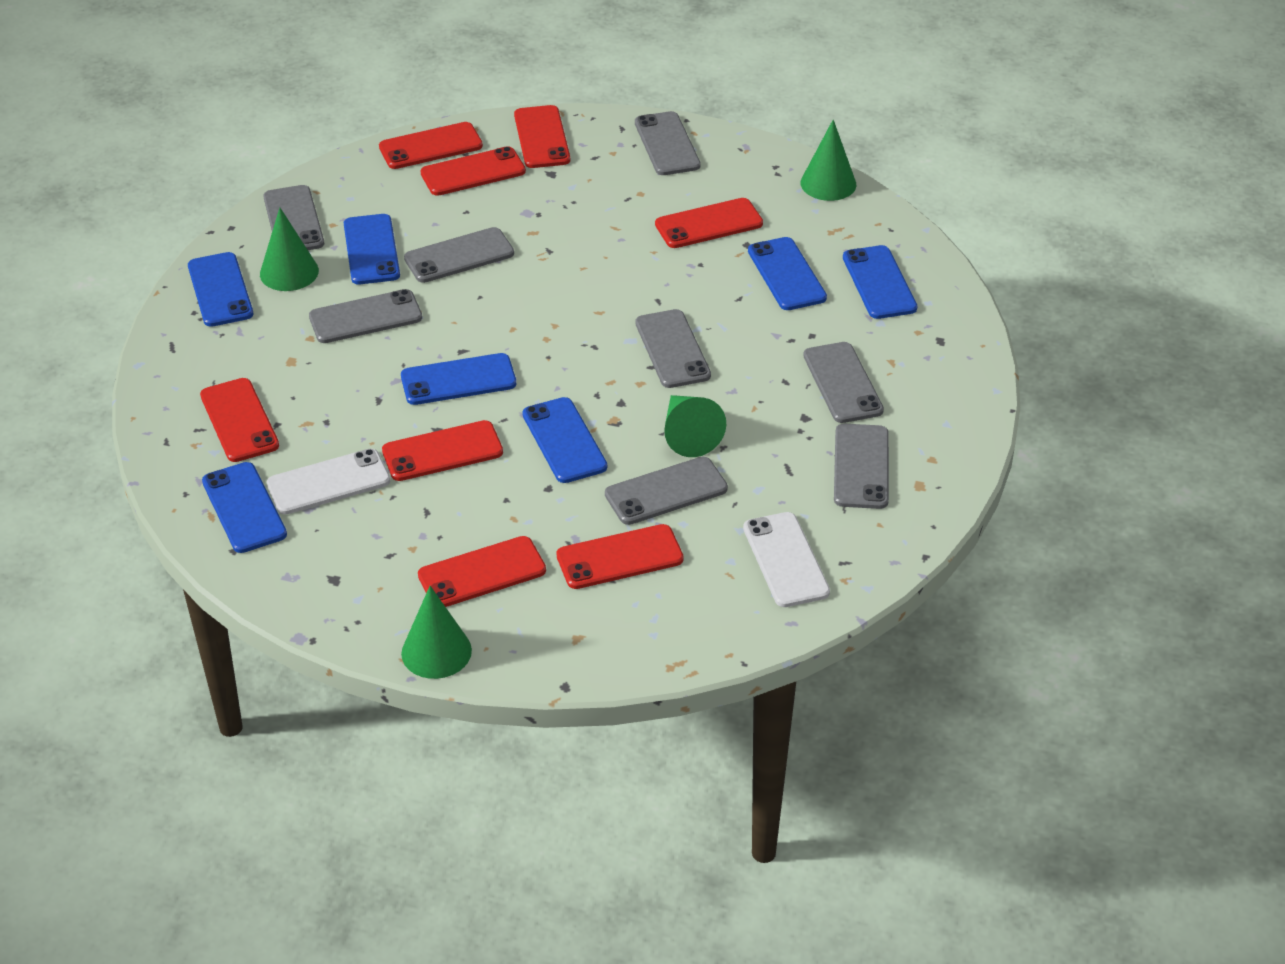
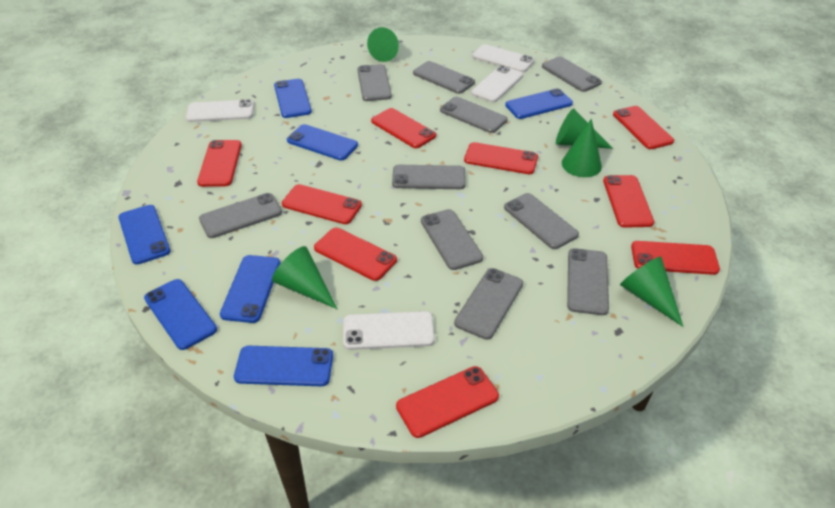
green cone: [260,208,319,291] [401,586,472,679] [664,395,726,457] [801,120,856,201] = 4 -> [272,246,337,309] [367,27,399,62] [556,109,613,149] [562,119,602,177] [620,256,683,327] = 5
grey phone: [263,185,324,250] [309,289,422,343] [404,227,514,283] [605,457,728,525] [635,111,701,175] [635,309,711,388] [803,342,884,423] [834,424,889,509] = 8 -> [199,193,282,238] [357,64,392,101] [392,165,466,189] [413,61,475,94] [421,209,483,270] [440,97,508,133] [454,268,523,340] [504,193,579,249] [542,57,602,92] [567,248,609,315] = 10
red phone: [200,378,279,462] [379,122,483,169] [382,420,503,481] [418,536,546,607] [420,146,526,196] [514,105,570,168] [556,524,684,589] [655,198,763,248] = 8 -> [197,140,242,187] [282,184,362,224] [314,228,397,281] [371,108,436,148] [396,366,499,438] [464,142,538,174] [603,175,654,228] [613,106,674,149] [631,241,720,275] = 9
white phone: [267,449,390,515] [743,512,830,607] = 2 -> [186,99,254,122] [343,311,435,350] [471,65,523,102] [472,44,535,72] = 4

